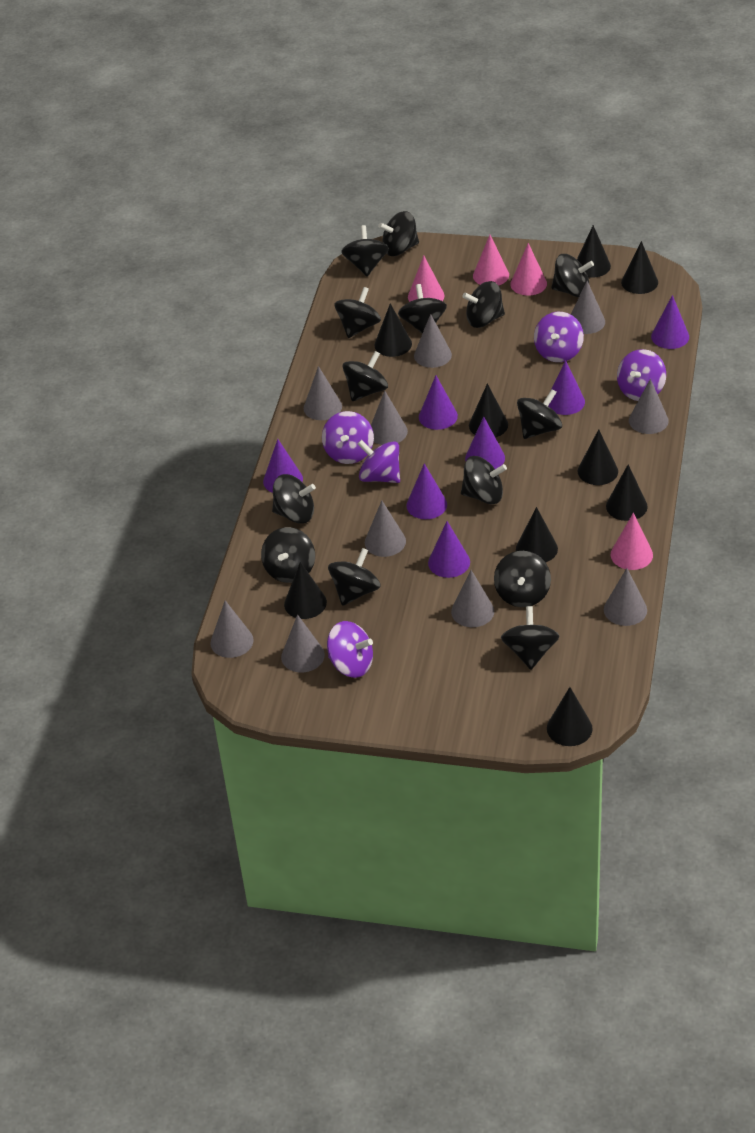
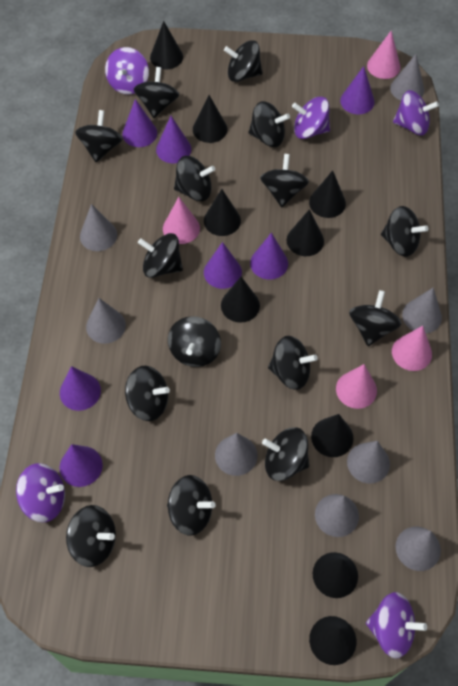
black spinning top: [261,527,315,583] [272,474,316,524] [328,548,381,606] [334,287,381,338] [341,225,389,276] [343,351,388,401] [378,211,419,256] [398,284,447,334] [461,456,507,504] [462,281,505,328] [494,551,551,607] [501,606,559,670] [517,389,562,439] [551,254,594,297] = 14 -> [66,505,116,567] [75,110,123,162] [125,366,170,421] [134,67,179,118] [138,233,183,278] [167,475,216,536] [168,316,221,367] [174,156,215,201] [224,40,262,82] [249,101,290,147] [260,154,309,207] [262,427,309,481] [268,336,318,390] [349,290,402,346] [381,206,428,257] = 15
grey cone: [210,600,254,658] [281,614,325,673] [304,366,342,420] [365,501,406,557] [371,391,408,445] [414,314,452,368] [451,570,494,627] [571,281,605,334] [604,568,647,626] [629,379,669,434] = 10 -> [80,204,117,251] [86,298,126,344] [215,433,258,476] [315,494,359,537] [347,441,390,483] [390,54,424,101] [396,527,441,571] [402,288,442,333] = 8

